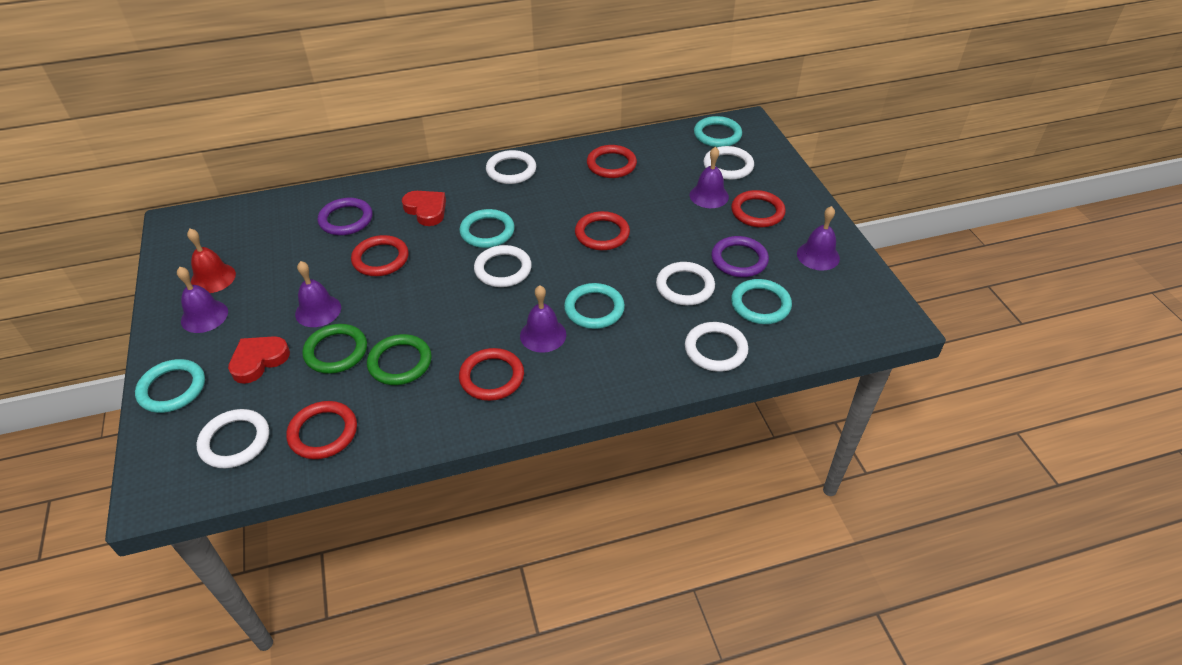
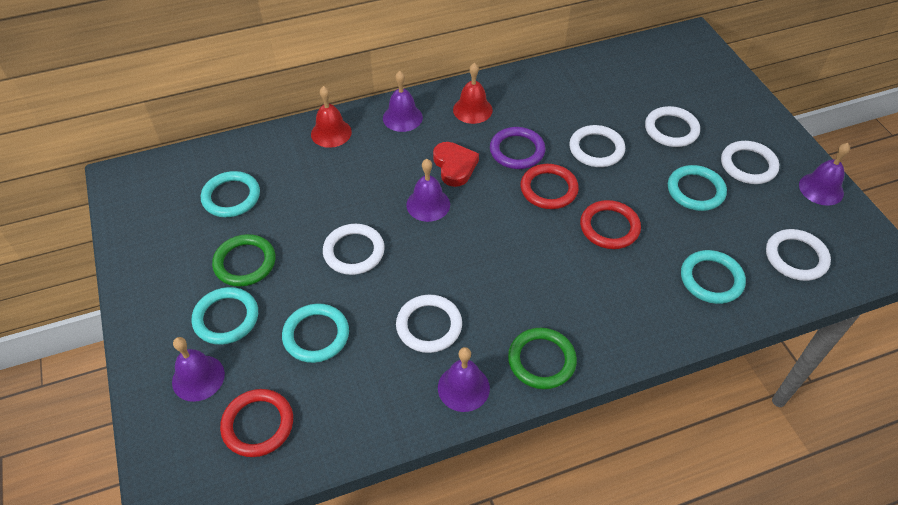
purple ring: [318,198,373,235] [711,236,769,277] = 2 -> [490,127,545,169] = 1
red bell: [187,229,236,293] = 1 -> [311,86,352,148] [453,63,493,124] = 2
red heart: [228,336,290,384] [402,191,446,226] = 2 -> [433,142,479,187] = 1
red ring: [286,401,357,459] [351,235,409,276] [459,348,524,401] [575,211,630,250] [587,145,637,178] [731,190,786,227] = 6 -> [220,389,293,457] [520,164,579,209] [580,200,641,249] = 3

